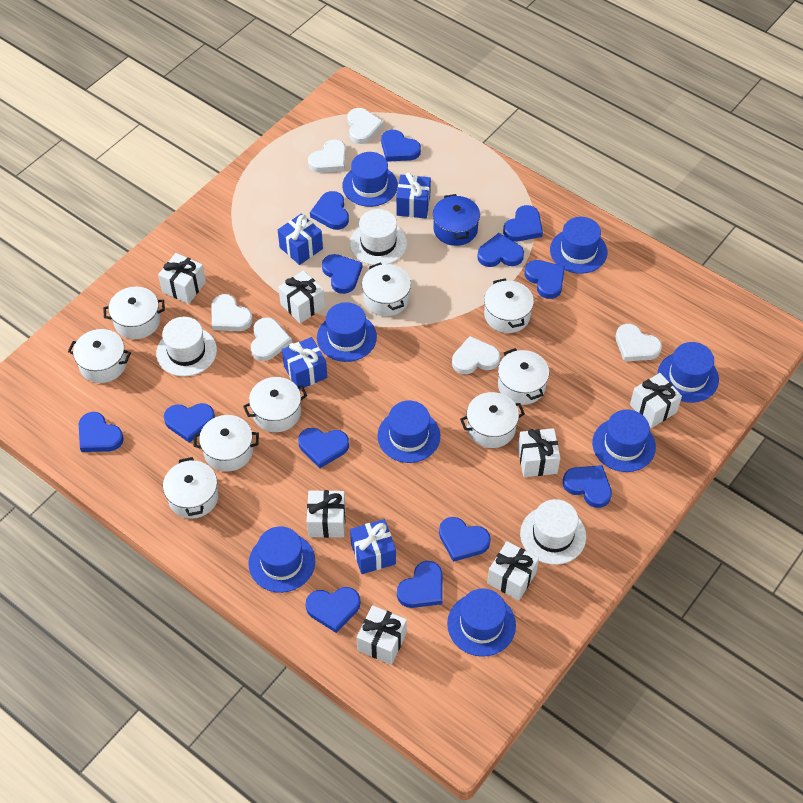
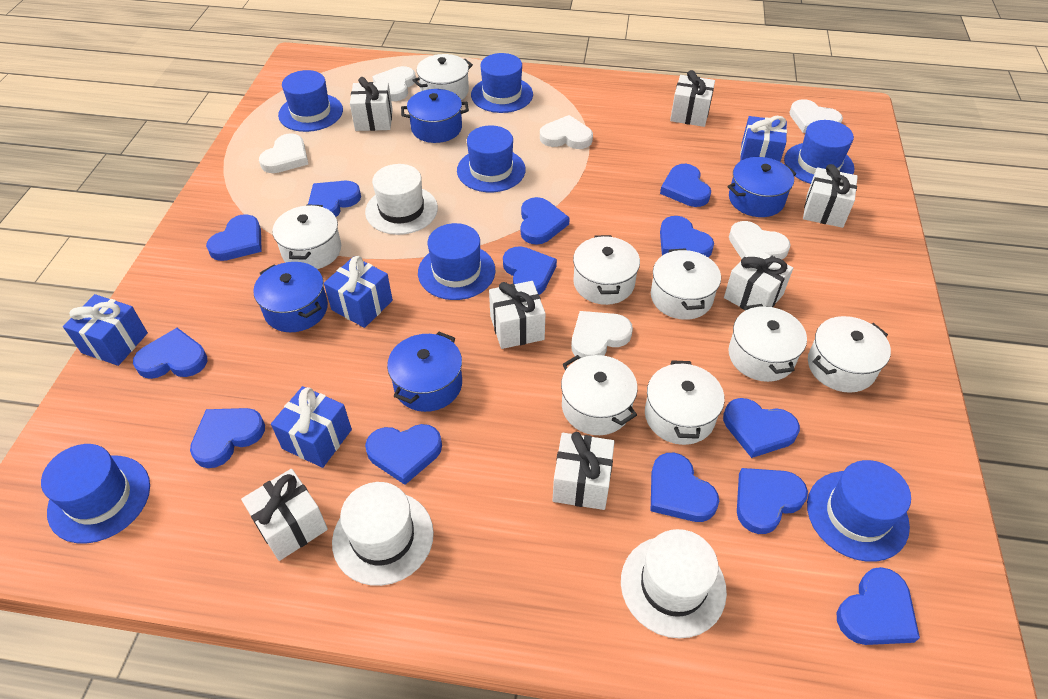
blue hat: [248,526,315,593] [317,302,377,362] [342,152,398,207] [378,401,440,463] [447,588,516,657] [550,217,607,274] [592,409,656,472] [657,342,719,403] = 8 -> [41,444,150,543] [278,70,343,132] [418,223,495,300] [457,125,526,192] [471,53,533,113] [784,120,855,184] [807,460,911,562] = 7
blue pot: [433,194,480,246] = 1 -> [253,262,328,332] [387,332,462,412] [401,89,469,143] [728,157,796,217] = 4
white pot: [68,329,131,383] [103,287,165,339] [163,457,219,519] [194,415,259,472] [243,377,307,432] [362,262,411,316] [460,392,525,448] [484,278,534,333] [498,348,549,405] = 9 -> [272,205,341,269] [412,54,473,100] [561,355,638,435] [573,235,640,305] [645,360,725,445] [651,248,721,320] [728,304,807,382] [808,316,891,393] = 8

